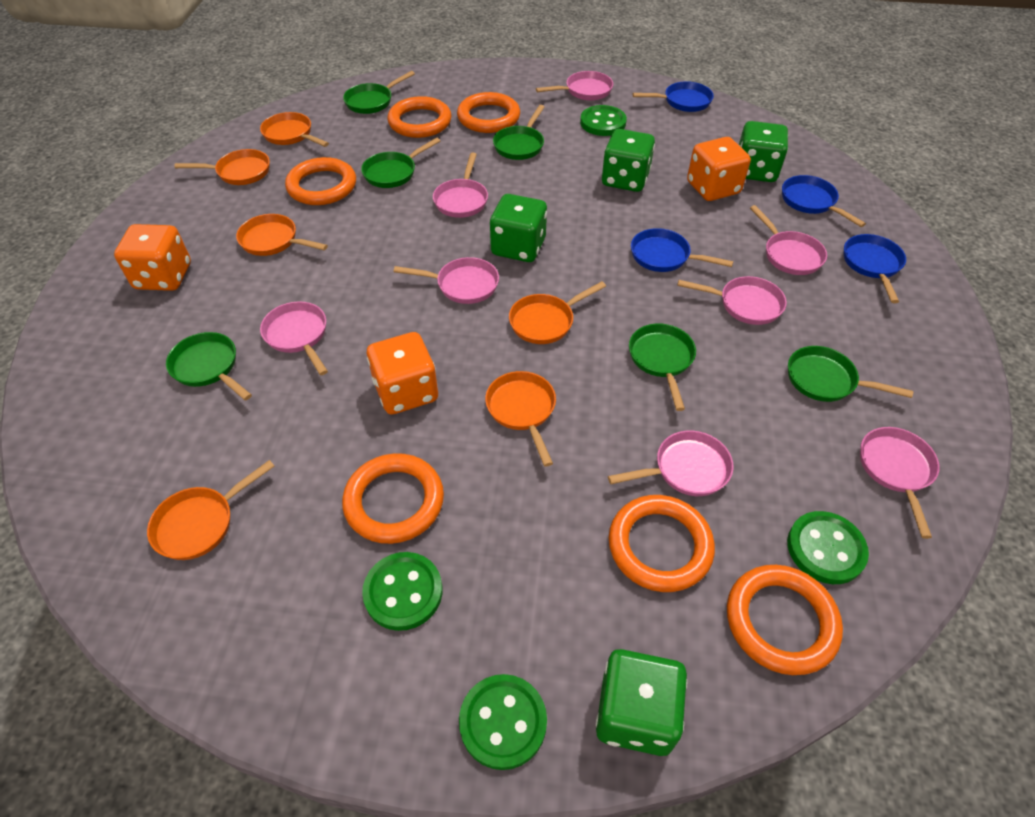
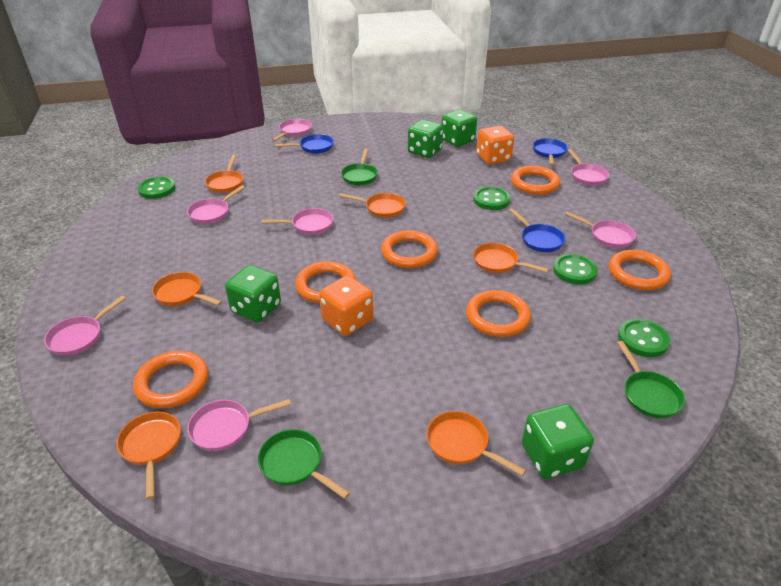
blue pan: [631,228,733,272] [632,81,714,112] [782,175,866,227] [844,234,906,303] = 4 -> [275,134,334,154] [509,208,565,252] [533,138,568,166] = 3
green pan: [166,332,252,401] [343,71,415,114] [361,138,440,188] [493,105,544,160] [629,324,696,411] [788,346,913,402] = 6 -> [258,429,350,499] [341,149,378,185] [617,341,685,419] = 3
orange dice: [114,224,191,291] [367,332,438,415] [687,137,751,201] = 3 -> [319,275,373,336] [476,126,514,164] = 2
pink pan: [260,302,328,375] [394,257,499,304] [433,152,488,218] [536,71,613,101] [608,431,733,496] [677,276,787,325] [750,205,827,275] [860,427,940,539] = 8 -> [44,296,126,356] [187,185,245,224] [187,399,291,451] [262,208,333,235] [272,119,312,141] [565,212,636,248] [568,149,609,186] = 7

